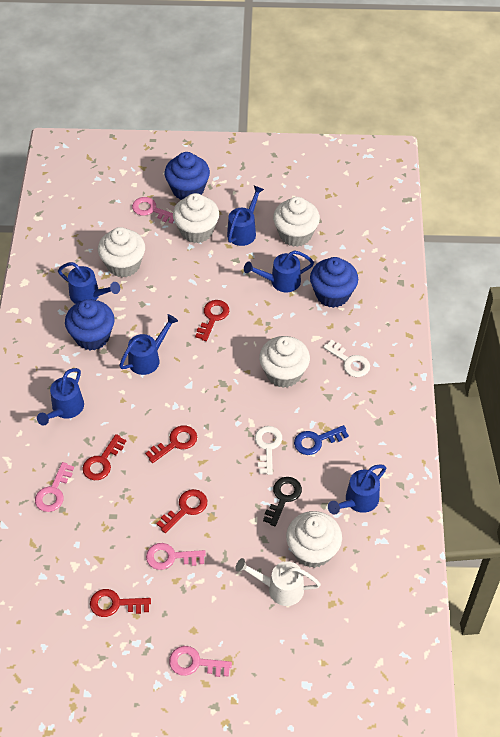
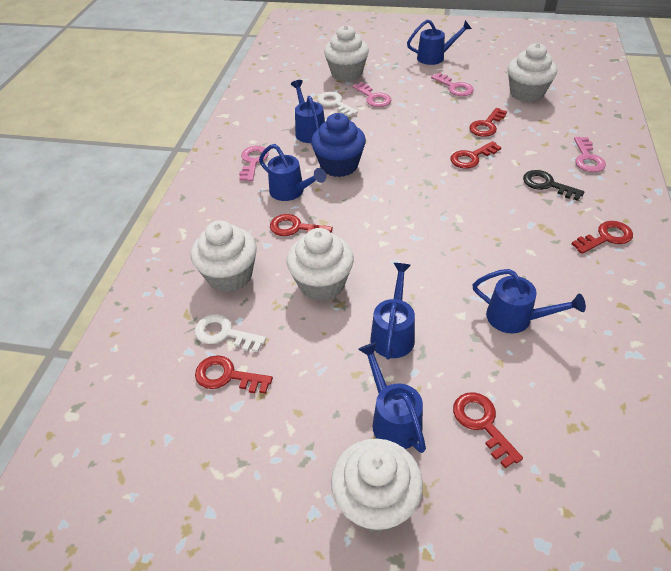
blue cupcake: [65,299,115,350] [165,152,210,200] [310,257,358,308] = 3 -> [311,113,366,177] = 1
blue key: [294,425,349,455] = 1 -> none = 0
red key: [82,434,126,480] [90,589,151,617] [145,425,197,463] [156,489,207,533] [195,300,229,341] = 5 -> [195,355,273,394] [270,214,333,236] [450,141,501,169] [453,392,523,468] [469,108,507,137] [572,221,633,254] = 6
white watering can: [235,558,321,606] = 1 -> none = 0

